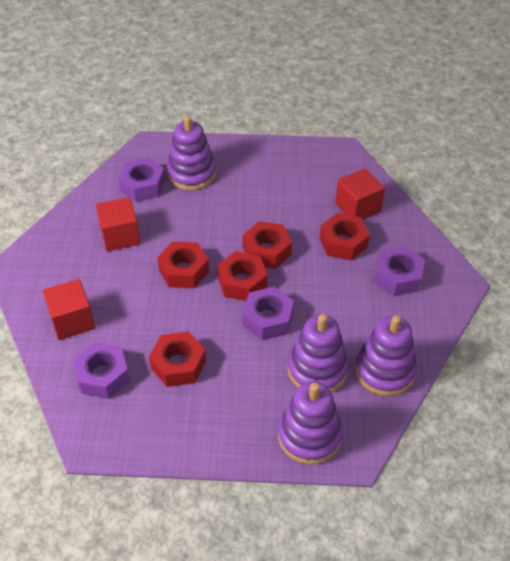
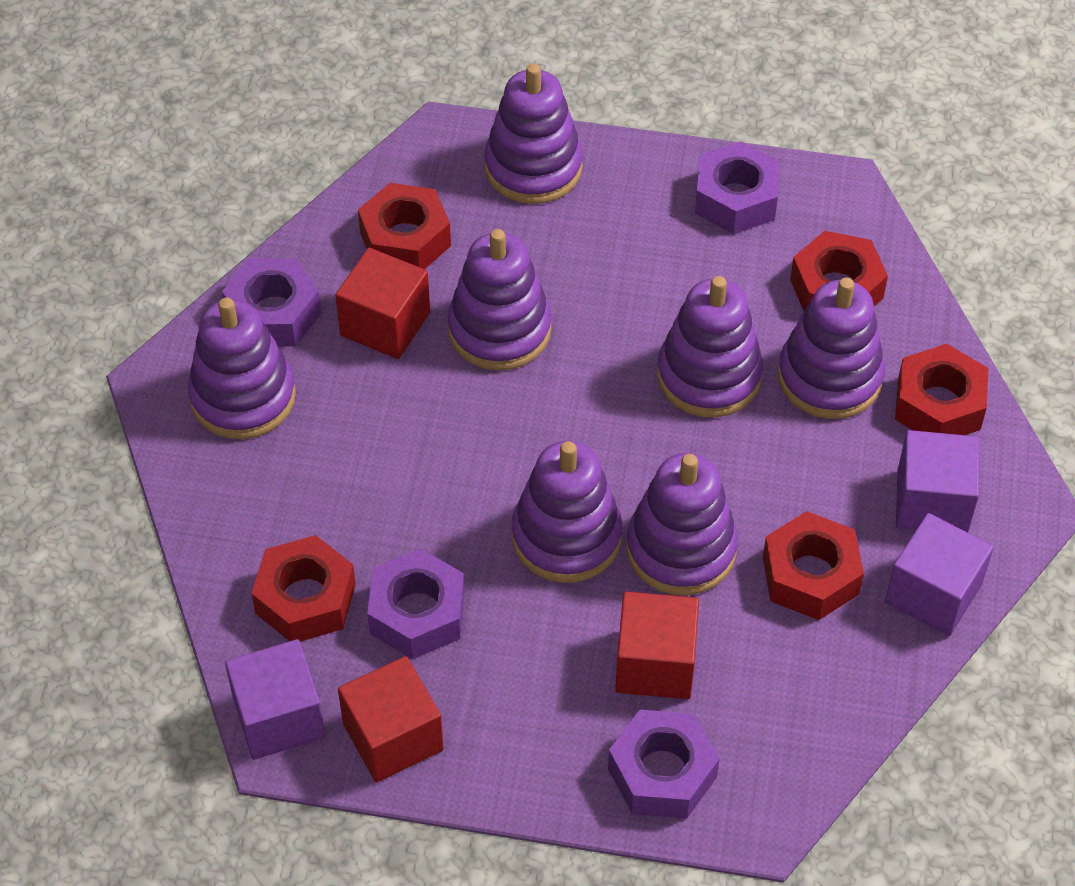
purple cube: none = 0 -> [225,639,325,760] [885,513,994,636] [896,430,979,532] = 3
purple stacking toy: [167,116,216,190] [278,381,343,464] [288,314,349,392] [355,315,417,396] = 4 -> [188,297,296,439] [448,229,551,370] [484,63,583,204] [511,441,622,583] [626,453,738,595] [657,276,763,417] [778,277,885,419] = 7

